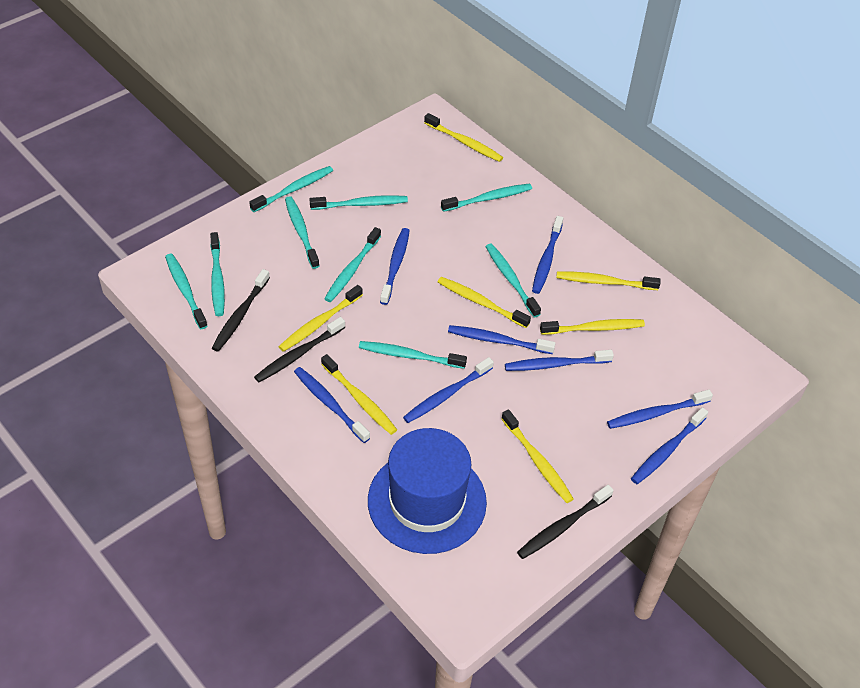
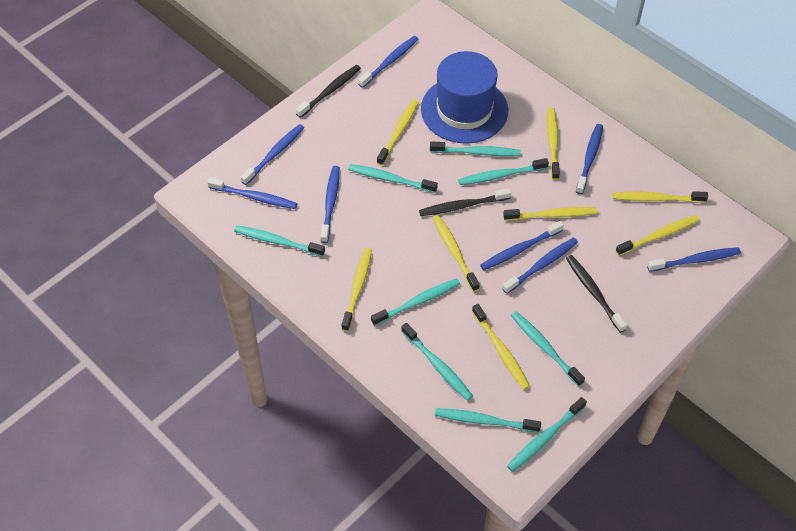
yellow toothbrush: [278,285,363,352] [321,354,397,435] [424,113,503,162] [437,277,531,328] [501,409,574,503] [540,319,645,335] [556,271,661,290] = 7 -> [342,248,372,331] [377,99,419,166] [433,215,480,292] [472,304,530,390] [503,207,597,221] [547,108,560,180] [613,191,708,203] [616,215,699,256] = 8

